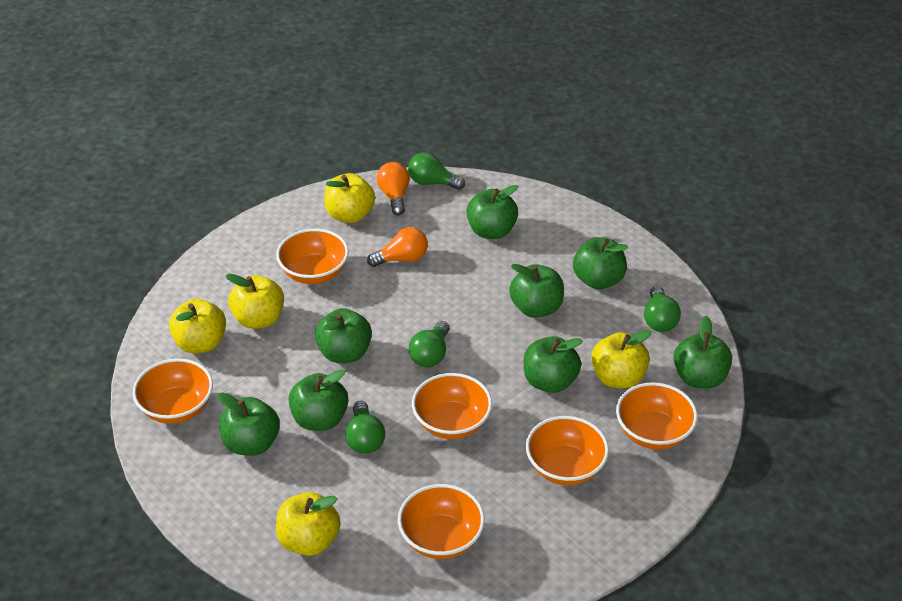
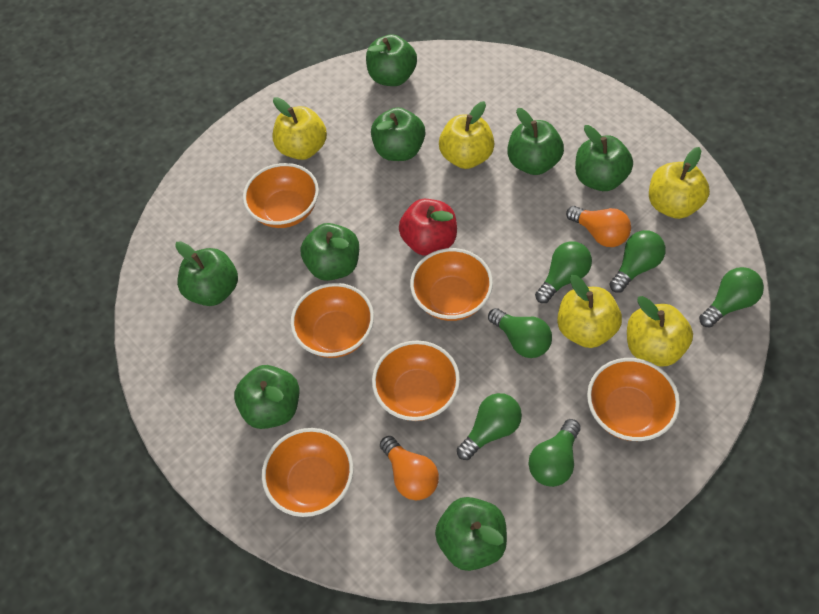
green light bulb: [345,401,385,454] [408,152,465,190] [409,321,449,367] [644,286,681,332] = 4 -> [457,393,522,460] [488,308,552,358] [528,419,581,487] [535,241,592,303] [609,230,666,293] [699,267,764,328] = 6
red apple: none = 0 -> [399,199,457,256] = 1

